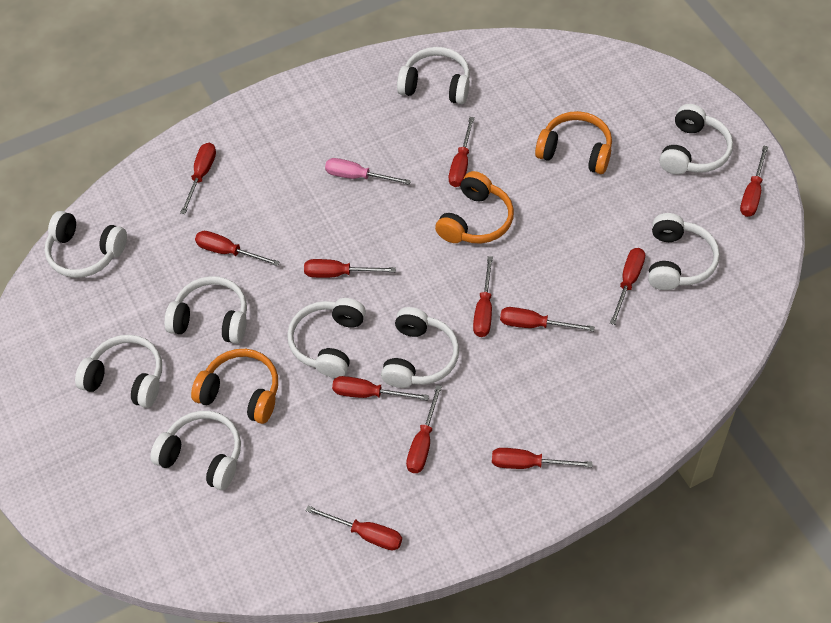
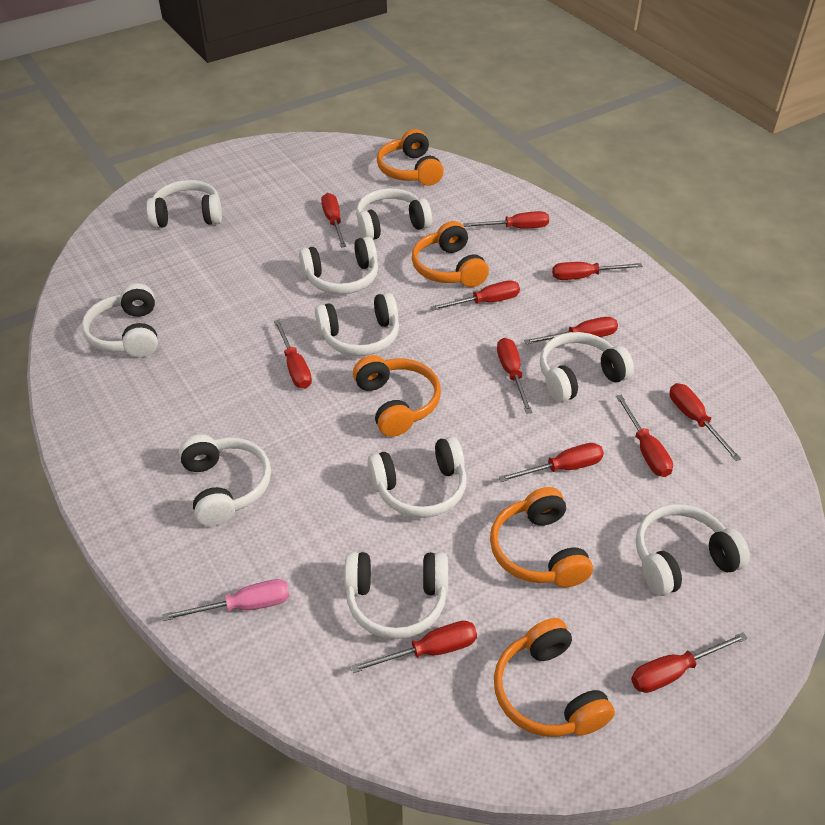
orange headphones: [191,349,278,424] [435,171,514,244] [535,111,612,174] = 3 -> [353,355,441,437] [377,129,444,186] [412,221,489,287] [490,487,593,587] [494,618,615,737] = 5
white headphones: [45,211,127,278] [75,335,162,408] [150,411,241,490] [164,276,247,344] [287,298,366,378] [381,307,459,388] [397,47,470,104] [648,213,720,290] [659,104,733,174] = 9 -> [82,283,158,358] [146,180,222,228] [179,434,271,526] [299,237,378,294] [315,293,399,356] [345,552,448,639] [356,188,432,239] [367,436,467,518] [540,332,634,403] [636,504,750,596] = 10

